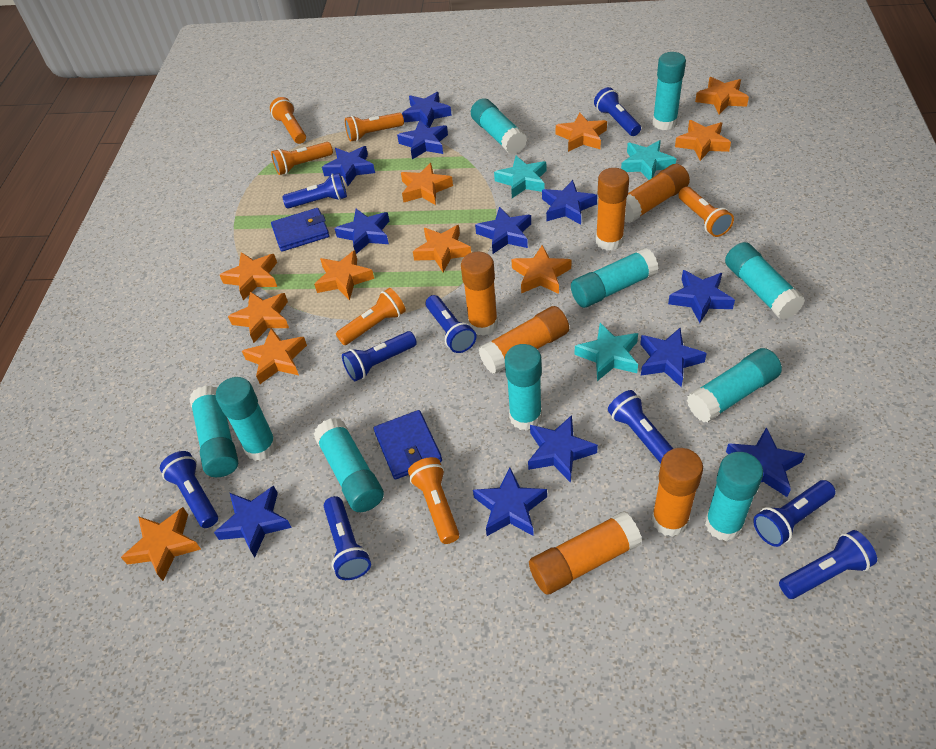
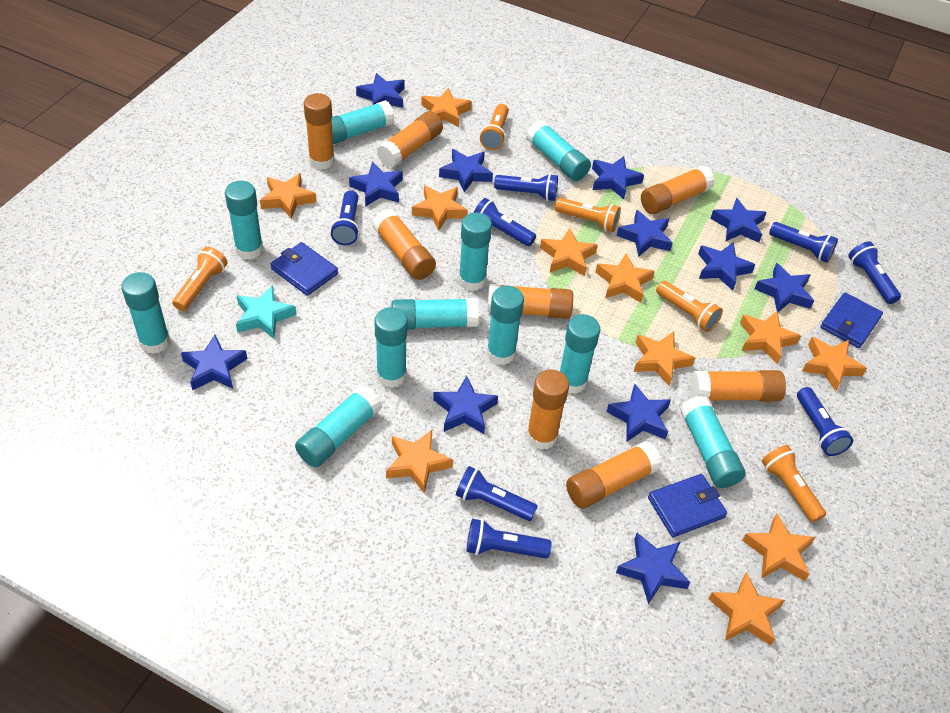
blue flashlight: [160,451,218,528] [282,173,347,209] [324,496,371,580] [342,331,417,381] [426,295,476,353] [594,87,641,136] [608,390,673,464] [753,480,836,547] [779,530,877,599] = 9 -> [330,190,359,245] [456,466,538,521] [467,519,552,558] [474,198,536,246] [494,174,558,201] [769,222,838,263] [797,387,853,456] [848,242,901,304] = 8
blue wallet: [271,208,329,252] [374,410,442,480] = 2 -> [270,242,338,296] [648,474,727,537] [820,292,883,348] = 3
orange flashlight: [270,97,306,144] [271,142,333,175] [336,288,406,345] [345,113,404,142] [408,457,459,544] [678,187,734,237] = 6 -> [172,247,228,311] [480,104,509,150] [555,198,621,232] [656,281,723,332] [762,445,826,523] = 5
orange glue stick: [461,252,498,336] [479,306,569,374] [529,511,642,595] [596,168,629,251] [625,164,690,223] [652,448,703,537] = 6 -> [304,93,335,170] [373,209,436,280] [377,111,443,168] [487,284,573,319] [526,369,569,450] [566,441,662,509] [641,166,714,214] [691,370,786,401] = 8
turquoise glue stick: [189,386,238,477] [216,377,277,461] [314,418,384,512] [471,98,527,154] [505,344,542,431] [571,248,659,308] [653,52,686,130] [687,348,782,422] [705,452,763,541] [725,242,805,320] = 10 -> [121,272,170,354] [225,181,263,260] [295,385,382,467] [331,100,395,144] [374,307,408,388] [392,298,479,329] [458,213,492,291] [487,286,524,365] [526,120,591,181] [560,314,601,394] [680,396,745,488] = 11
turquoise star: [494,156,546,198] [575,323,638,381] [621,140,676,180] = 3 -> [236,285,297,339] = 1

